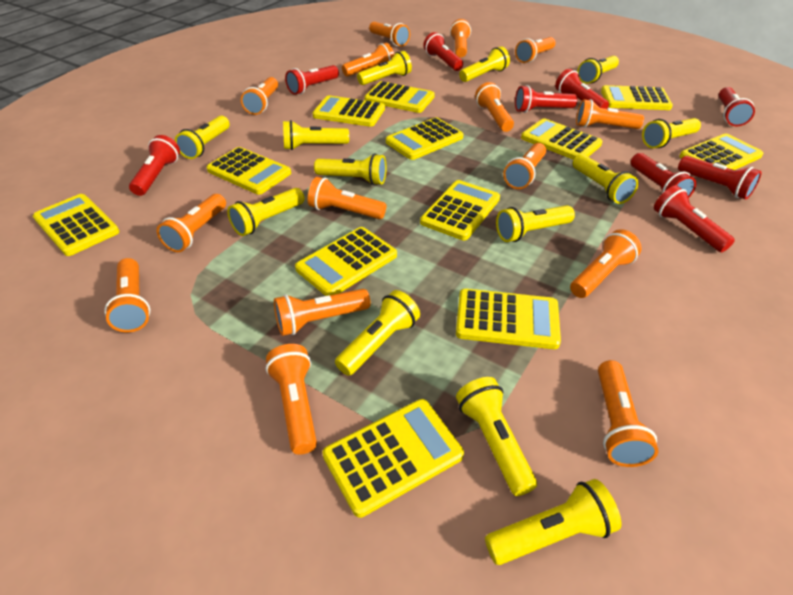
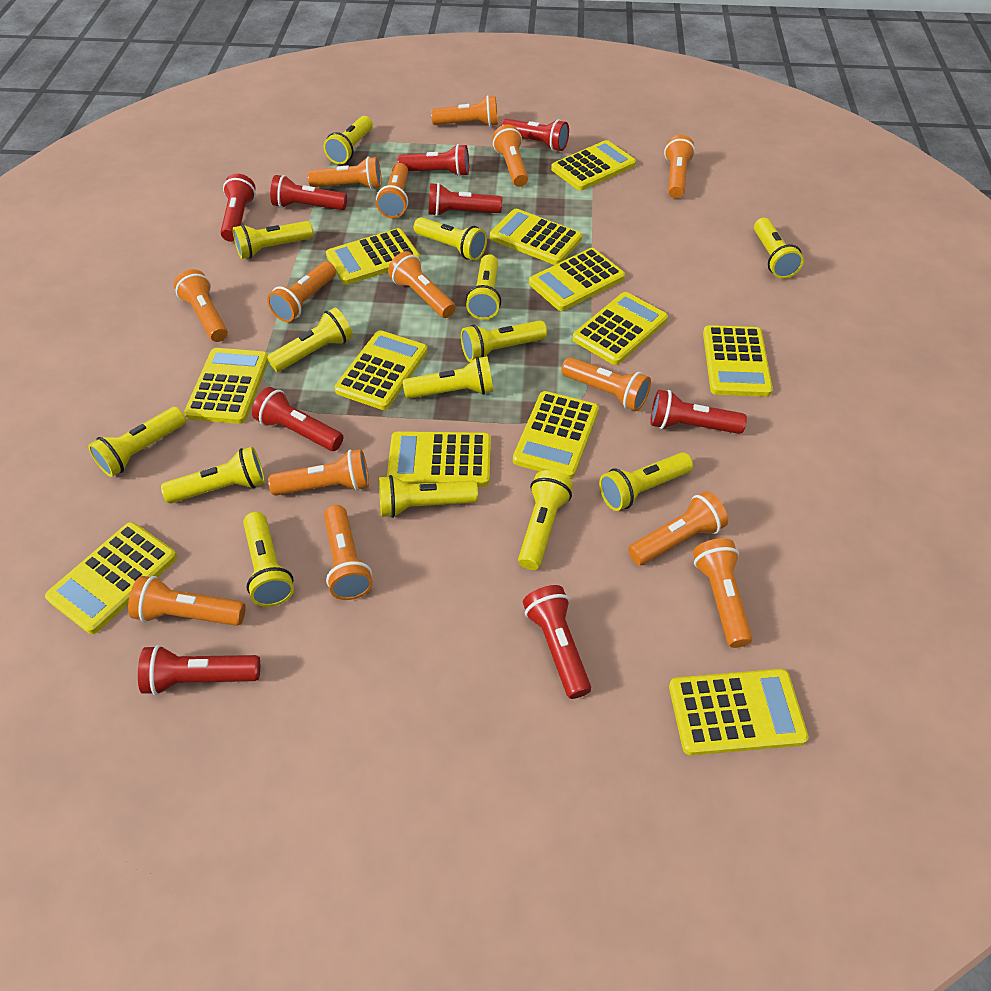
orange flashlight: [104,258,150,332] [157,194,226,252] [241,77,278,115] [266,344,317,455] [274,289,371,336] [308,177,386,219] [342,43,394,77] [369,22,410,46] [450,19,471,58] [475,82,514,132] [503,143,546,189] [515,37,556,63] [570,229,642,298] [576,99,644,129] [598,360,658,467] = 15 -> [128,576,246,626] [174,269,228,342] [267,261,336,322] [268,449,369,496] [308,157,382,190] [324,505,373,600] [376,163,408,218] [388,251,456,318] [431,95,498,127] [492,125,528,187] [561,357,651,411] [628,491,728,565] [664,135,695,198] [693,538,752,648] = 14
yellow flashlight: [175,116,230,159] [227,188,305,236] [283,120,349,150] [314,153,387,185] [335,290,420,376] [357,51,412,85] [456,377,537,496] [459,46,510,82] [485,479,621,565] [496,205,575,242] [573,154,638,204] [577,56,619,84] [642,118,701,148] = 13 -> [88,407,186,477] [161,447,265,504] [233,221,314,259] [243,512,294,607] [267,307,353,372] [324,116,373,164] [379,475,478,518] [403,356,493,399] [414,217,487,261] [461,321,547,362] [466,254,501,320] [518,470,573,570] [599,452,693,511] [754,218,804,279] = 14

